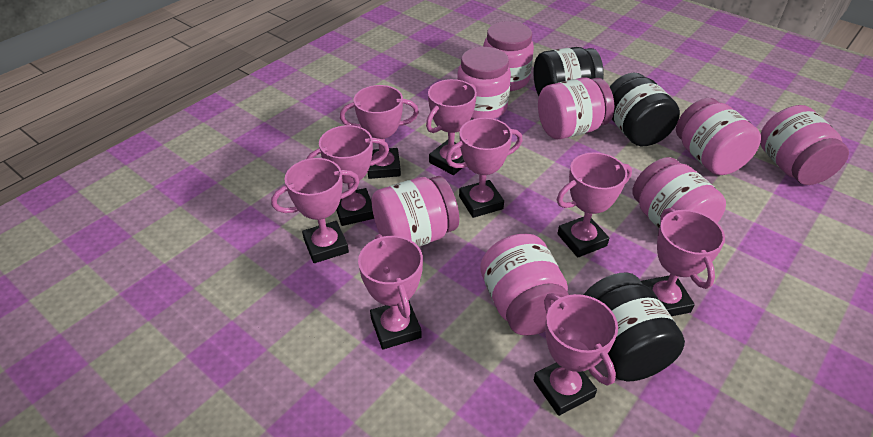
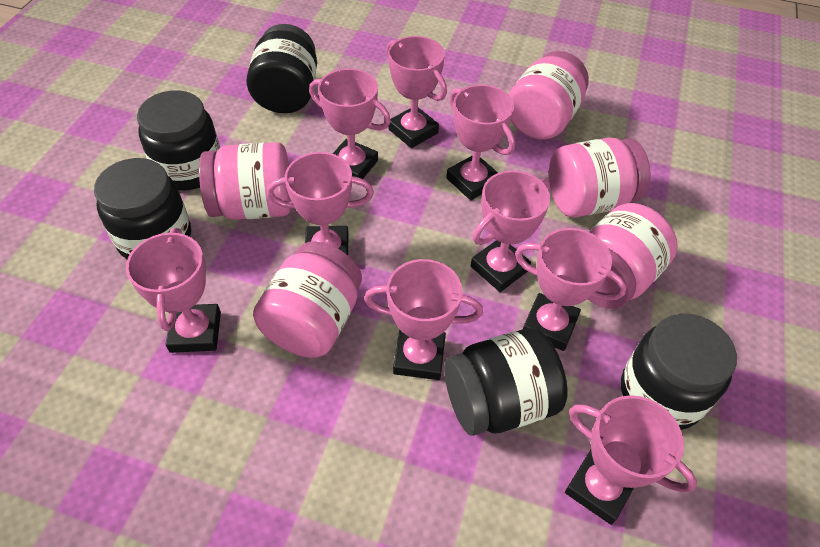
black jar: [533,47,604,96] [584,272,685,381] [610,73,680,146] = 3 -> [94,158,191,259] [137,90,220,190] [246,24,317,113] [444,328,568,436] [621,314,737,430] = 5
pink jar: [372,176,459,247] [457,47,511,119] [480,234,569,336] [483,21,534,91] [538,77,614,139] [632,157,726,229] [676,98,761,175] [760,105,849,185] = 8 -> [199,142,292,220] [253,241,362,358] [508,51,589,139] [549,137,651,218] [588,203,678,309] = 5

